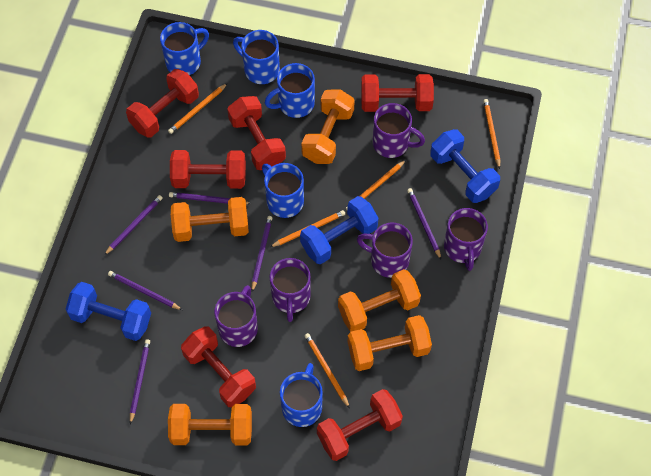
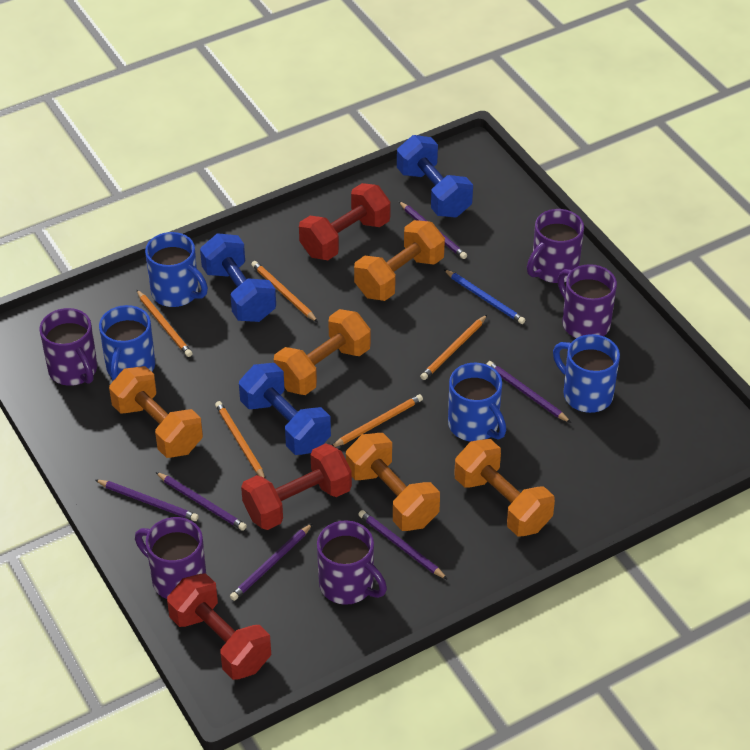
blue mug: [160,22,209,75] [233,30,280,84] [262,163,304,218] [265,63,315,118] [280,363,323,427] = 5 -> [99,305,155,381] [145,232,208,307] [448,363,506,441] [553,334,620,413] = 4
blue pencil: none = 0 -> [444,269,525,324] = 1
red dumbbell: [126,69,199,138] [170,150,246,189] [181,326,256,407] [227,96,286,170] [317,389,403,461] [361,74,434,112] = 6 -> [167,573,271,680] [241,443,352,530] [299,183,391,260] = 3

